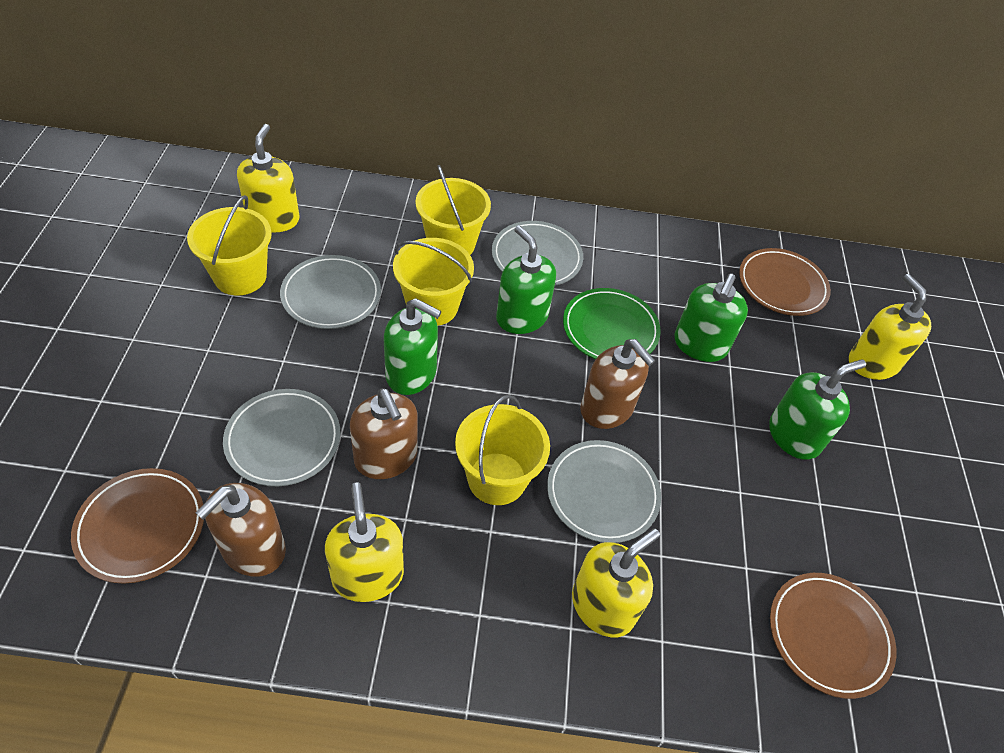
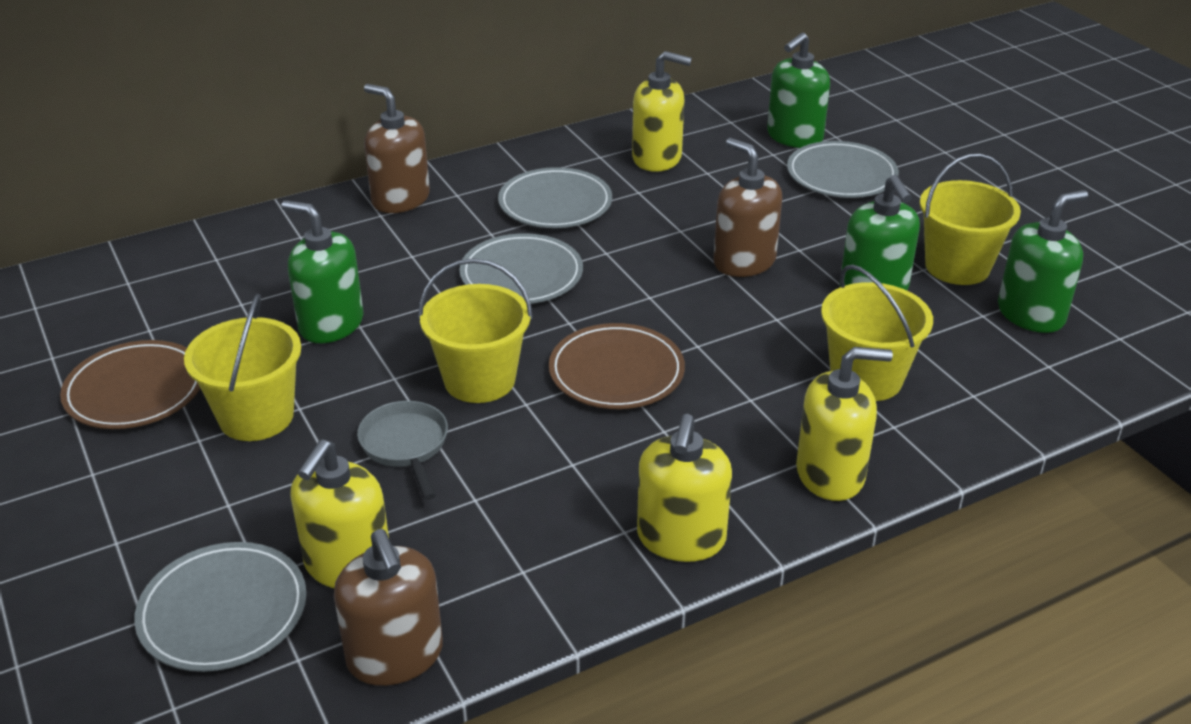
brown plate: [71,468,204,584] [739,248,831,316] [770,573,896,699] = 3 -> [60,340,200,429] [549,323,685,409] = 2
green plate: [563,288,661,359] = 1 -> none = 0
grey pan: none = 0 -> [357,401,448,500] = 1

